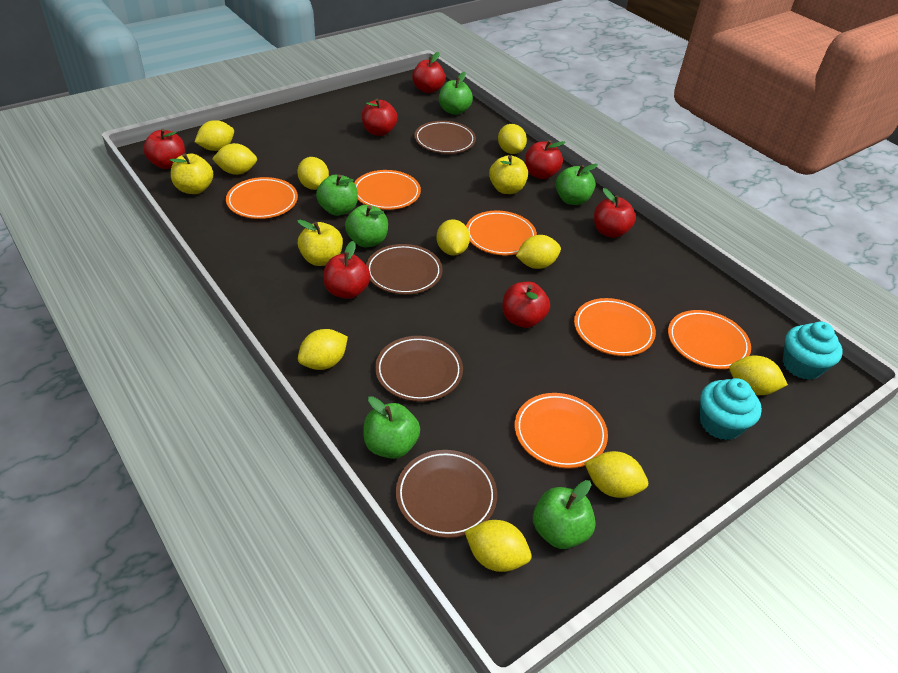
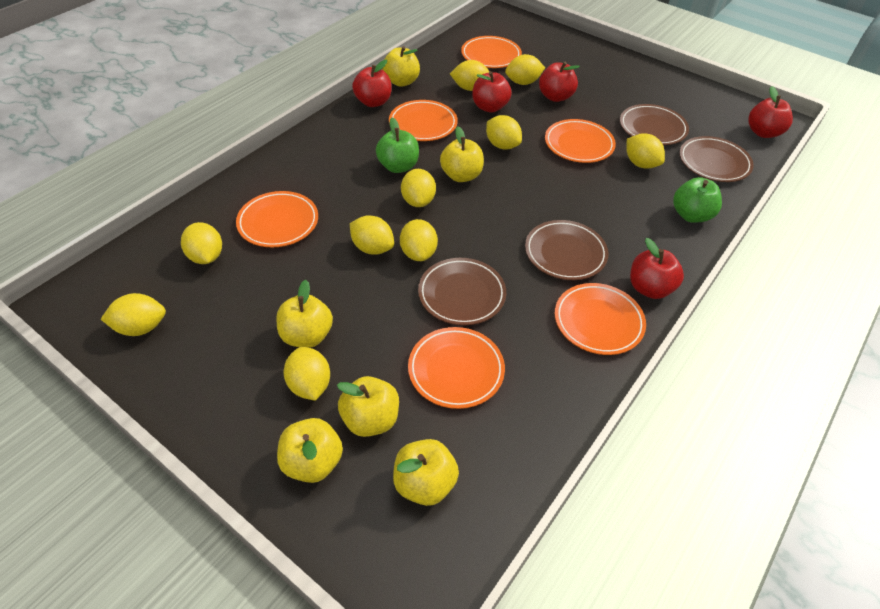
green apple: [316,175,358,216] [345,205,388,247] [363,396,420,459] [439,72,473,115] [533,480,596,549] [556,164,598,205] = 6 -> [376,117,419,173] [673,177,722,223] = 2
red apple: [143,129,185,169] [323,241,371,299] [362,99,397,136] [412,52,445,93] [502,282,550,328] [525,140,565,179] [594,188,636,238] = 7 -> [352,60,392,107] [472,71,512,113] [539,62,580,102] [630,238,684,299] [748,86,793,138] = 5
turquoise cupcake: [700,378,762,440] [783,322,843,380] = 2 -> none = 0
yellow apple: [170,153,213,194] [297,220,343,266] [489,155,528,194] = 3 -> [276,280,333,348] [277,418,343,483] [337,376,399,437] [382,46,420,87] [393,439,459,506] [440,126,484,182] = 6

